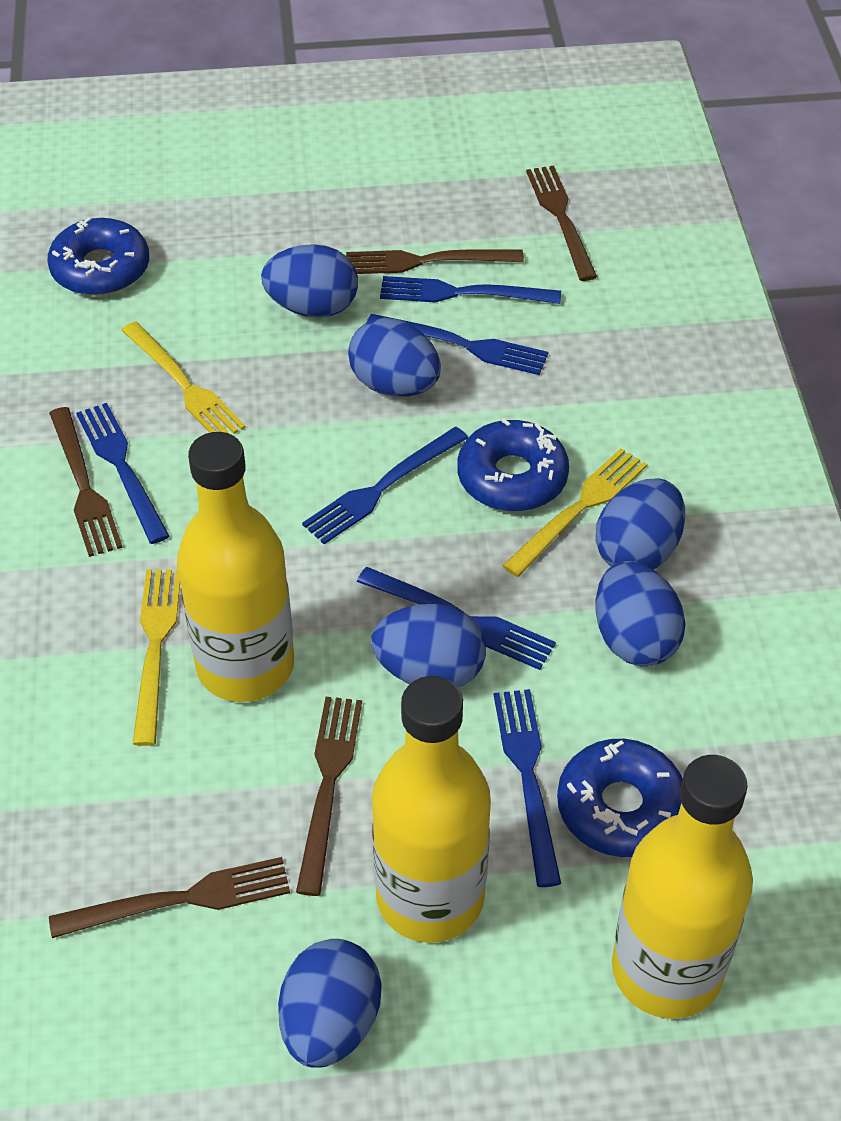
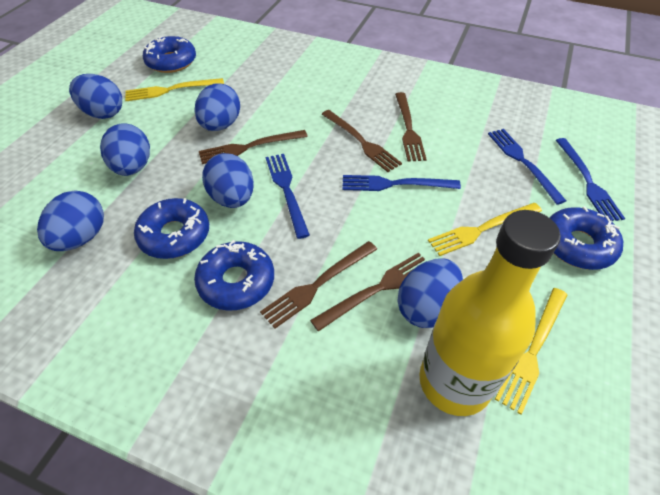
blue donut: [48,217,149,296] [457,418,569,511] [557,739,683,857] = 3 -> [134,198,209,259] [143,36,196,73] [194,240,274,311] [549,206,623,270] = 4
blue fork: [76,403,170,544] [302,427,468,544] [357,567,556,670] [367,314,548,375] [380,276,561,304] [494,689,561,887] = 6 -> [266,154,310,239] [343,175,461,191] [488,129,566,205] [556,138,625,221] = 4
yellow bottle: [177,432,294,702] [372,676,491,943] [612,755,753,1019] = 3 -> [419,210,561,416] = 1

